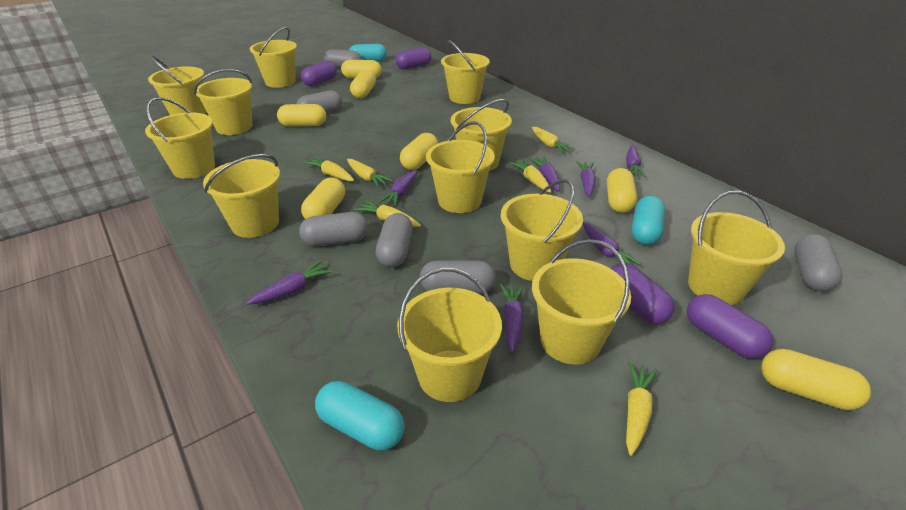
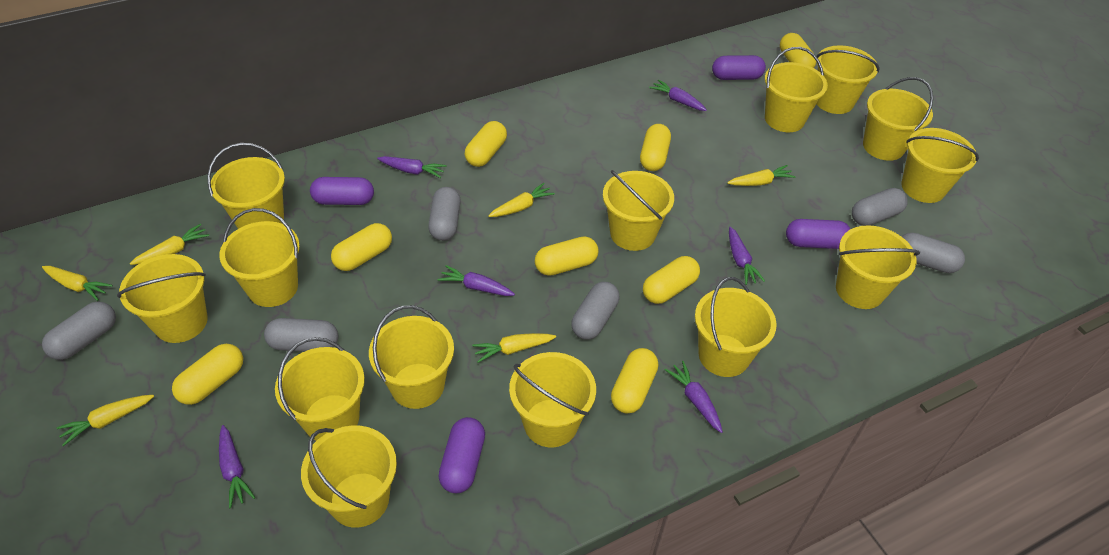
purple carrot: [246,260,333,305] [378,170,417,207] [500,284,524,353] [529,156,560,191] [577,161,596,197] [583,222,641,265] [626,145,646,177] = 7 -> [219,425,256,508] [377,156,446,178] [438,265,515,296] [649,80,707,111] [665,361,723,433] [729,227,765,285] = 6
turquoise capsule: [315,381,405,451] [349,44,387,61] [632,196,665,245] = 3 -> none = 0
yellow bucket: [145,97,215,179] [148,55,206,115] [194,69,252,135] [203,154,280,238] [250,27,297,88] [397,268,502,402] [426,122,495,213] [441,40,490,104] [451,99,512,171] [501,179,583,281] [532,239,631,365] [688,191,785,305] = 12 -> [117,254,208,343] [207,143,285,229] [219,208,300,307] [275,337,365,441] [301,425,397,528] [369,305,454,409] [509,352,596,447] [603,170,674,251] [695,277,776,377] [765,47,828,132] [816,45,880,114] [836,225,920,309] [863,77,934,161] [901,128,979,203] = 14
yellow capsule: [277,104,326,127] [301,178,345,219] [341,60,382,79] [350,70,376,98] [400,133,438,170] [607,168,637,213] [761,349,871,410] = 7 -> [172,344,243,405] [331,223,392,271] [465,121,507,167] [535,237,598,276] [611,348,658,414] [640,124,671,171] [643,256,700,304] [780,33,816,68] = 8

